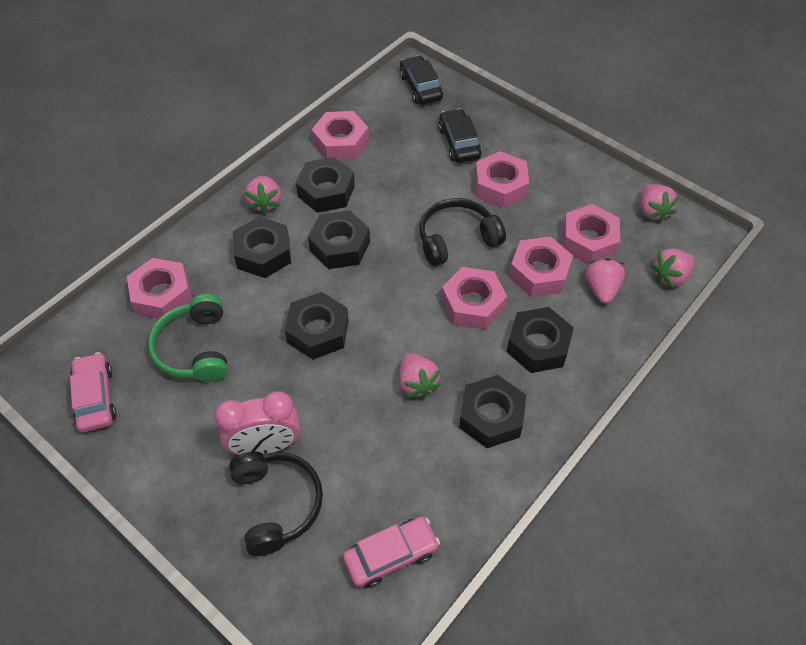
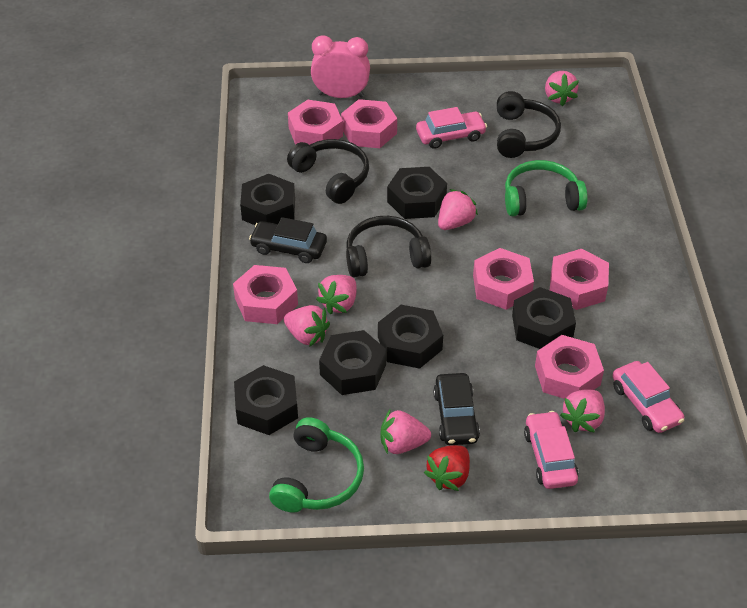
black headphones: [229,451,323,556] [419,198,506,266] = 2 -> [287,139,369,204] [346,216,431,277] [497,91,561,158] = 3
green headphones: [148,294,228,382] = 1 -> [269,417,364,512] [505,160,588,216] = 2
pink car: [70,352,117,432] [343,517,440,588] = 2 -> [416,107,487,149] [524,411,579,489] [612,361,684,433] = 3
pink strawberry: [245,176,281,215] [399,353,441,398] [585,258,625,304] [641,184,680,223] [650,249,695,289] = 5 -> [284,305,330,347] [316,275,357,315] [380,410,431,454] [438,189,478,230] [545,71,579,106] [560,390,605,433] = 6
red strawberry: none = 0 -> [424,445,470,491] = 1

